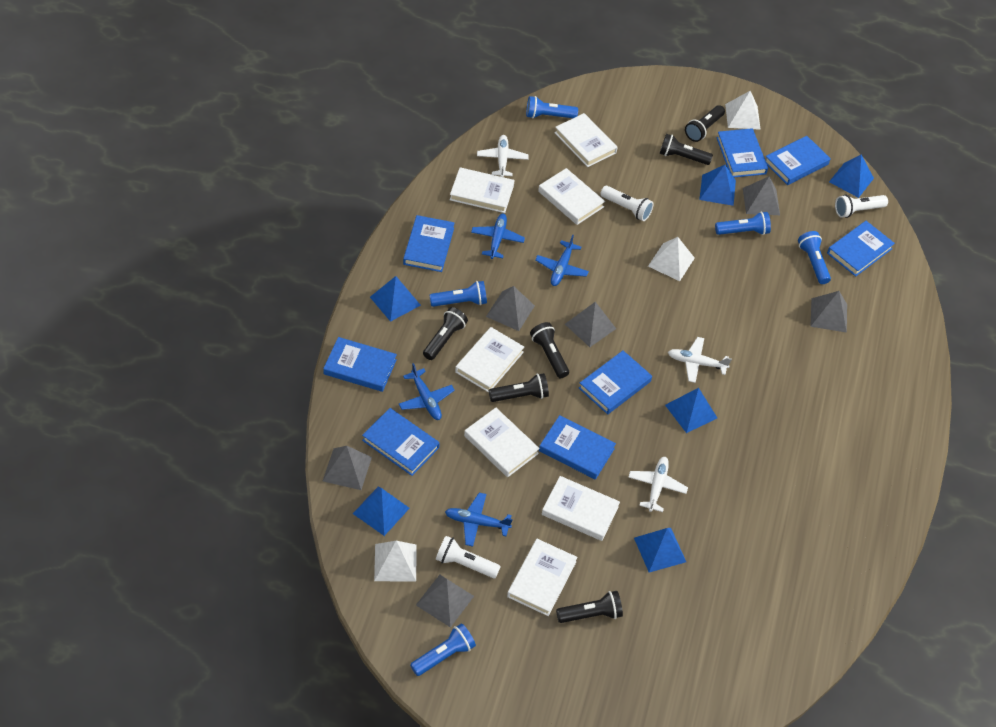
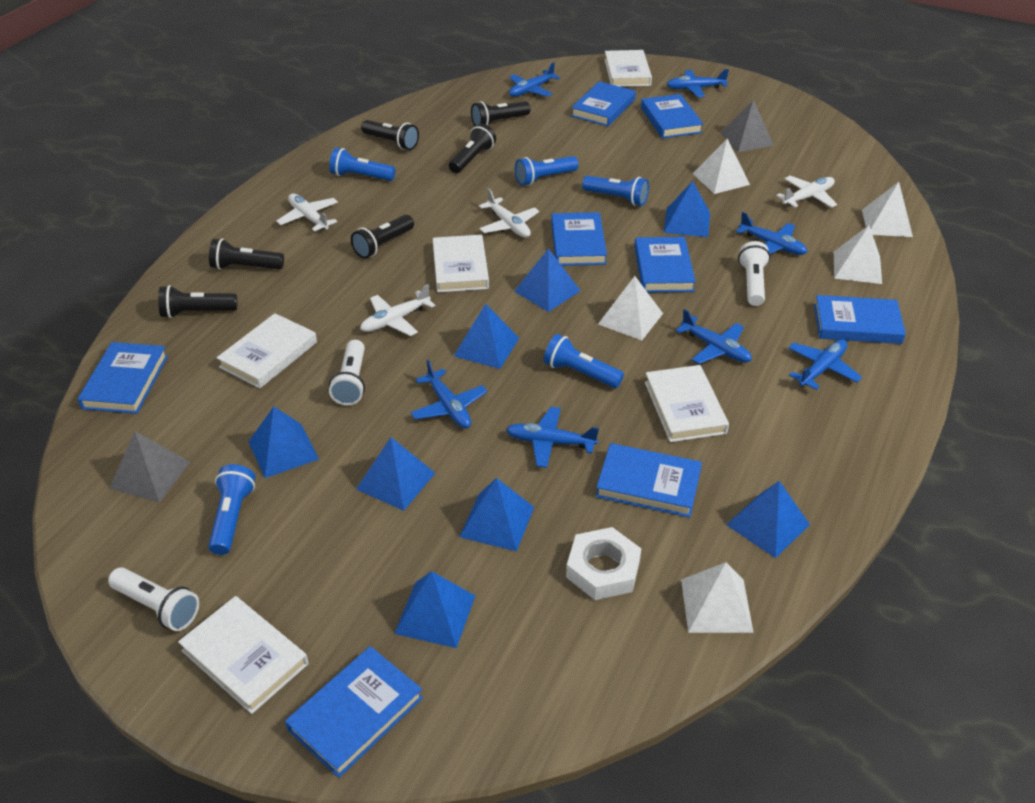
blue plane: [399,363,455,420] [445,492,513,547] [471,214,525,259] [535,235,589,286] = 4 -> [410,360,487,429] [506,407,599,468] [509,62,560,97] [667,69,729,97] [676,309,752,364] [736,212,807,255] [788,339,862,390] = 7
blue pyramid: [353,486,410,536] [370,276,421,322] [634,528,686,573] [665,388,717,433] [699,165,736,206] [829,155,874,198] = 6 -> [248,407,319,478] [356,437,435,511] [394,571,475,648] [454,304,519,369] [460,478,534,551] [514,248,581,312] [664,181,710,237] [726,481,810,558] = 8
grey pyramid: [323,446,372,490] [416,575,474,628] [486,286,535,331] [565,302,616,347] [743,176,780,215] [810,291,847,333] = 6 -> [109,431,190,502] [720,99,774,152] = 2
white book: [450,167,514,213] [455,327,524,393] [464,408,540,477] [507,539,577,616] [538,168,605,225] [542,476,620,541] [555,113,618,167] = 7 -> [178,596,308,714] [216,313,317,388] [433,235,489,292] [604,50,652,87] [645,365,729,442] = 5
white nut: none = 0 -> [566,527,641,600] = 1
white plane: [477,135,529,177] [628,457,688,512] [668,337,732,383] = 3 -> [276,193,338,231] [360,284,435,336] [479,188,539,238] [776,176,837,208] = 4
white pyramid: [374,541,417,582] [648,237,695,281] [725,91,761,130] = 3 -> [598,276,663,340] [681,562,754,633] [693,139,750,194] [834,225,882,284] [862,182,913,237] = 5

